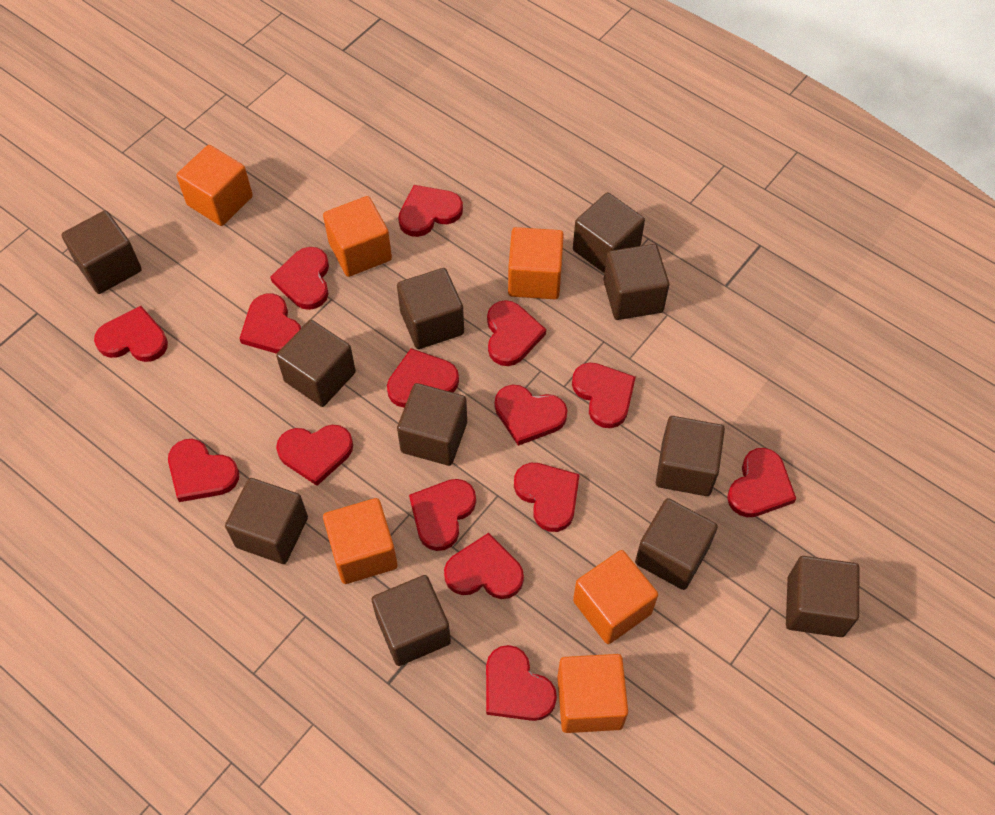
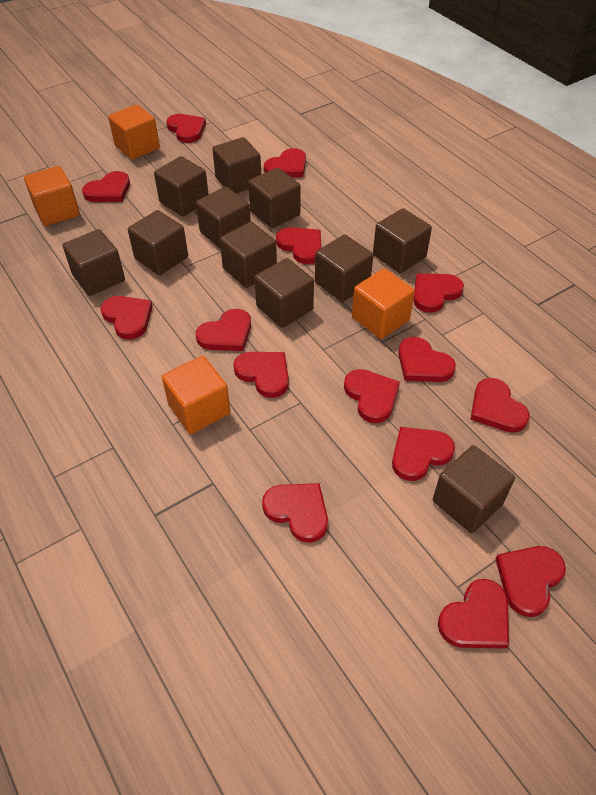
orange cube: [176,145,253,226] [323,196,392,277] [323,498,398,584] [508,227,564,299] [557,654,628,733] [573,550,658,644] = 6 -> [24,166,80,226] [108,104,160,160] [162,356,231,434] [352,268,415,339] = 4

